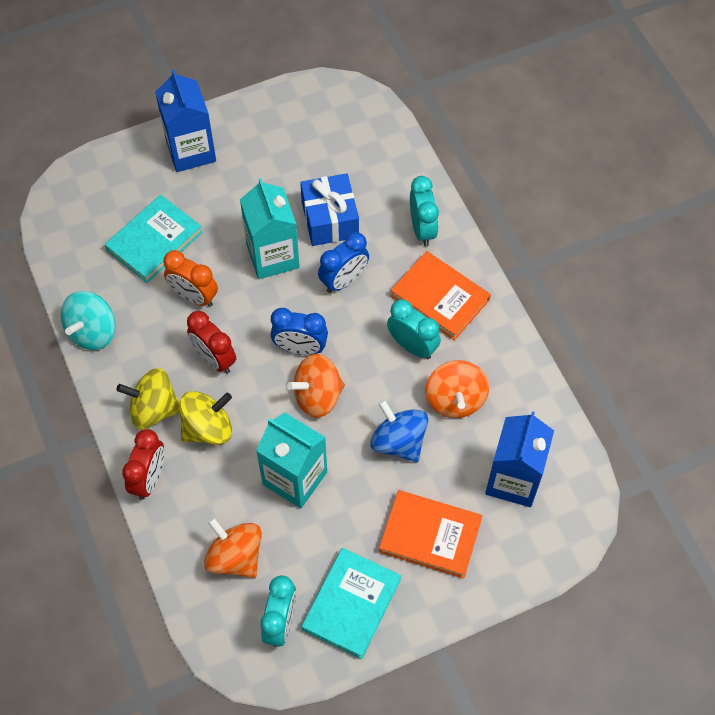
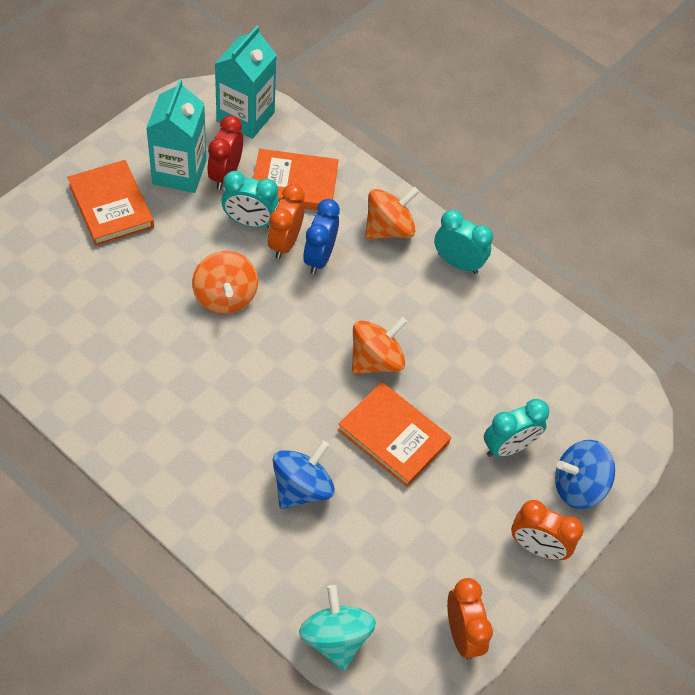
blue carton: [155,69,216,172] [485,411,554,507] = 2 -> none = 0
blue clock: [271,308,328,355] [318,232,369,293] = 2 -> [303,199,340,274] = 1
blue gift: [300,173,359,246] = 1 -> none = 0
blue spinning top: [370,400,428,462] = 1 -> [272,440,335,509] [555,440,615,509] = 2
orange book: [379,490,482,579] [391,251,491,340] = 2 -> [67,160,154,246] [253,149,338,211] [338,382,451,487] = 3
orange clock: [163,250,218,307] = 1 -> [268,184,305,259] [447,578,493,660] [511,500,584,560] = 3
red clock: [122,429,164,500] [187,311,236,374] = 2 -> [207,115,243,190] = 1
turquoise book: [105,195,202,283] [302,548,401,659] = 2 -> none = 0
yellow spinning top: [116,368,180,429] [179,391,232,445] = 2 -> none = 0

